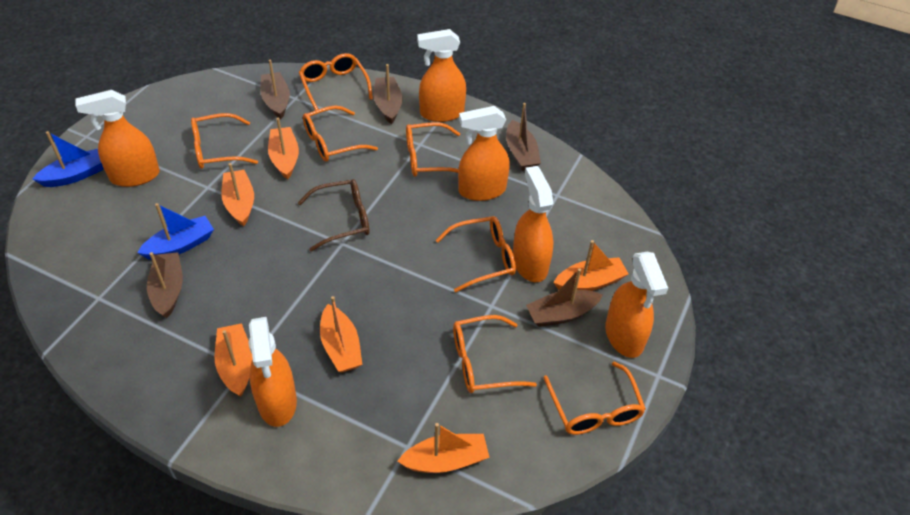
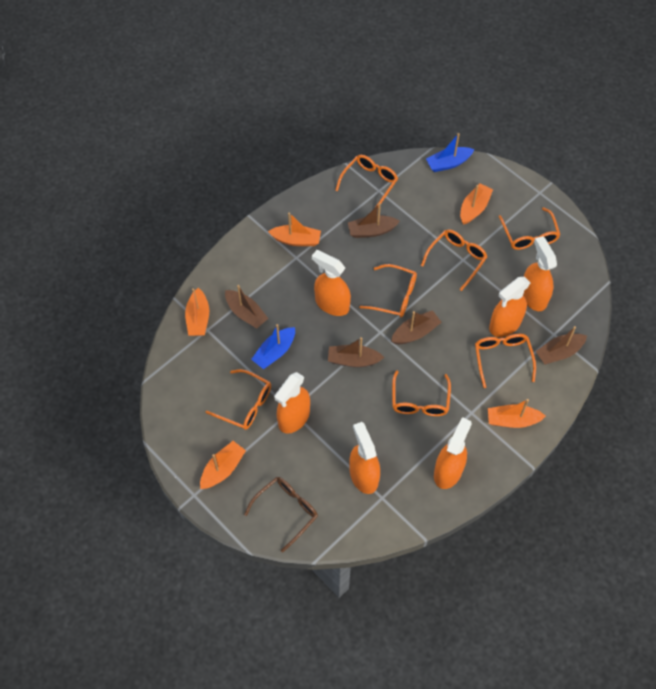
orange boat: [215,323,253,397] [221,163,254,226] [268,118,299,179] [320,296,363,372] [398,423,490,473] [553,240,629,291] = 6 -> [185,288,209,336] [200,441,246,489] [268,213,321,246] [460,183,493,225] [488,399,546,428] = 5

